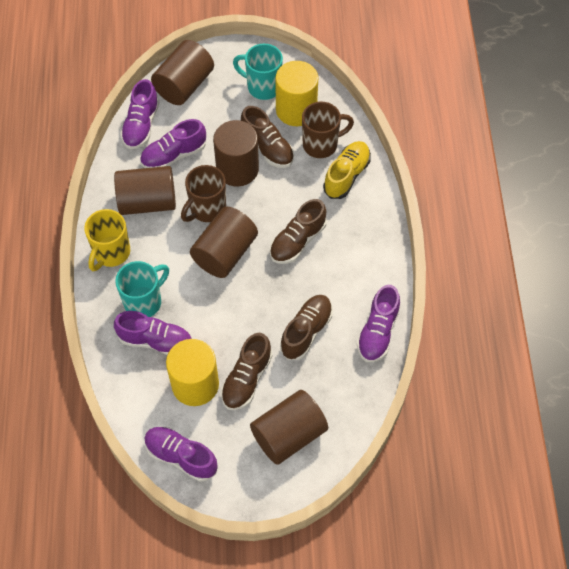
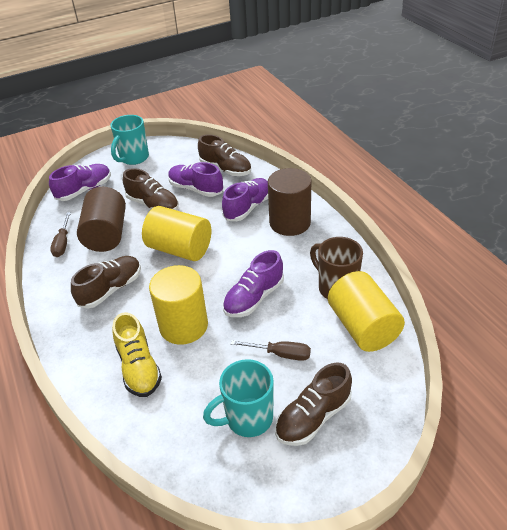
brown cylinder: [114,166,176,215] [151,40,214,105] [190,207,258,278] [213,120,259,186] [250,390,328,465] = 5 -> [77,187,126,252] [268,168,311,236] = 2
brown mug: [181,165,226,222] [302,102,354,158] = 2 -> [310,237,363,299] = 1
brown screwdriver: none = 0 -> [50,212,71,257] [231,340,311,361] = 2
purple shoe: [114,311,192,355] [120,79,159,149] [140,119,206,168] [144,427,218,482] [357,285,400,362] = 5 -> [49,164,111,201] [168,162,223,197] [222,178,268,221] [223,250,284,317] = 4
yellow cylinder: [166,339,219,406] [275,61,318,126] = 2 -> [142,206,211,261] [149,265,208,345] [328,271,405,352] = 3
yellow mug: [84,209,130,271] = 1 -> none = 0

